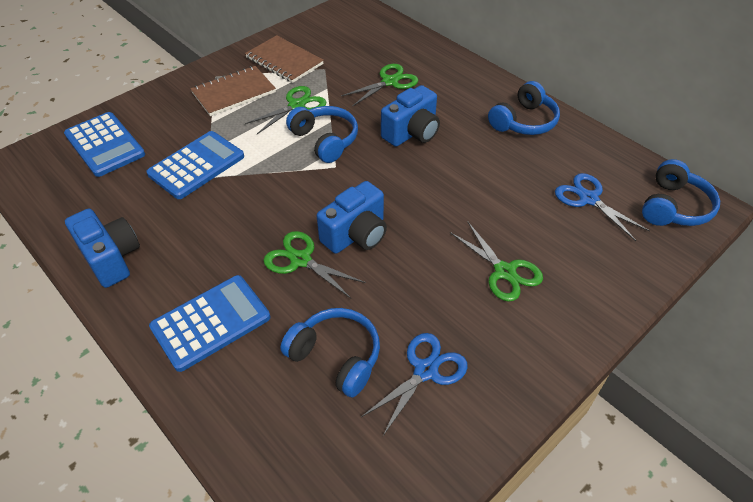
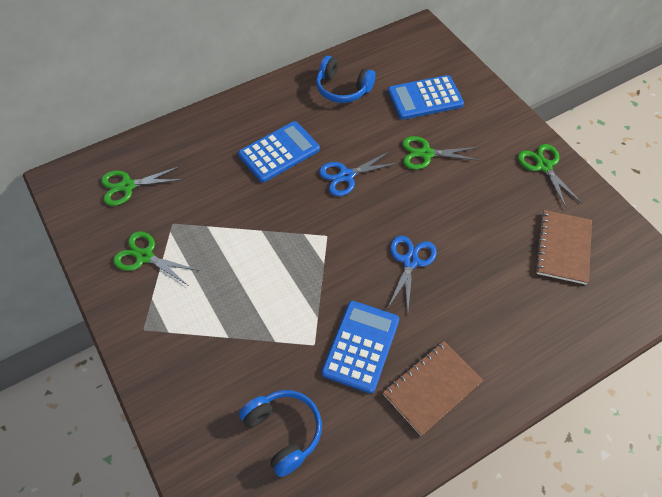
blue camera: [65,208,140,288] [317,181,387,254] [381,85,440,147] = 3 -> none = 0
blue headphones: [280,308,380,398] [286,106,358,163] [488,81,560,135] [642,159,720,226] = 4 -> [239,390,322,477] [316,56,376,103] = 2

